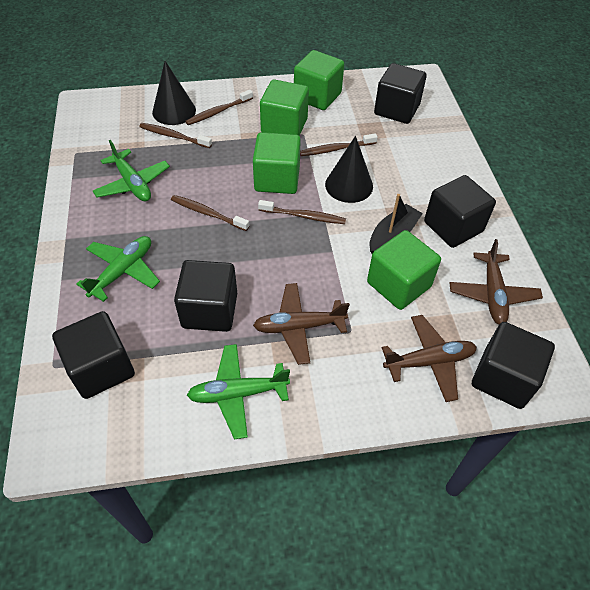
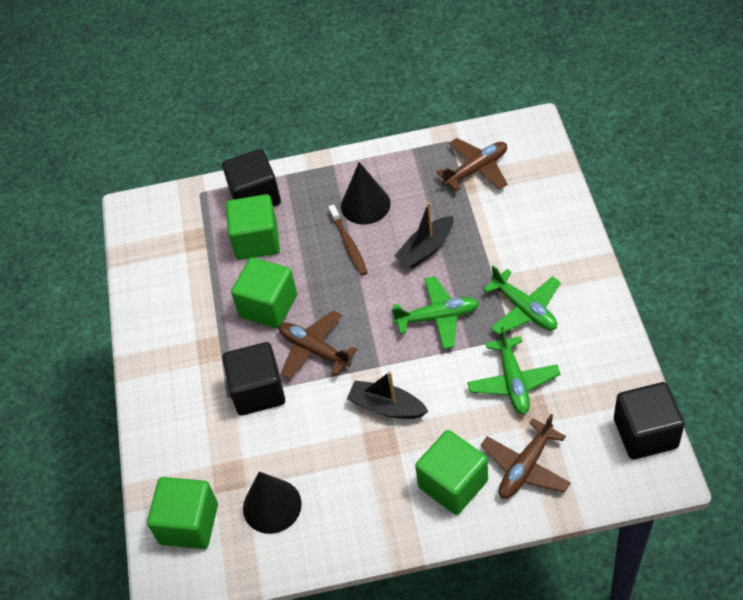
black boat: [369,194,423,254] = 1 -> [347,371,429,419] [395,202,454,269] = 2
black cube: [52,311,135,399] [174,260,237,332] [374,63,427,124] [424,175,496,248] [472,322,555,409] = 5 -> [222,149,281,207] [222,342,285,415] [614,382,685,459] = 3
brown toothbrush: [139,123,212,148] [171,195,249,231] [185,90,253,125] [258,200,346,224] [300,133,378,156] = 5 -> [328,204,368,276] = 1

